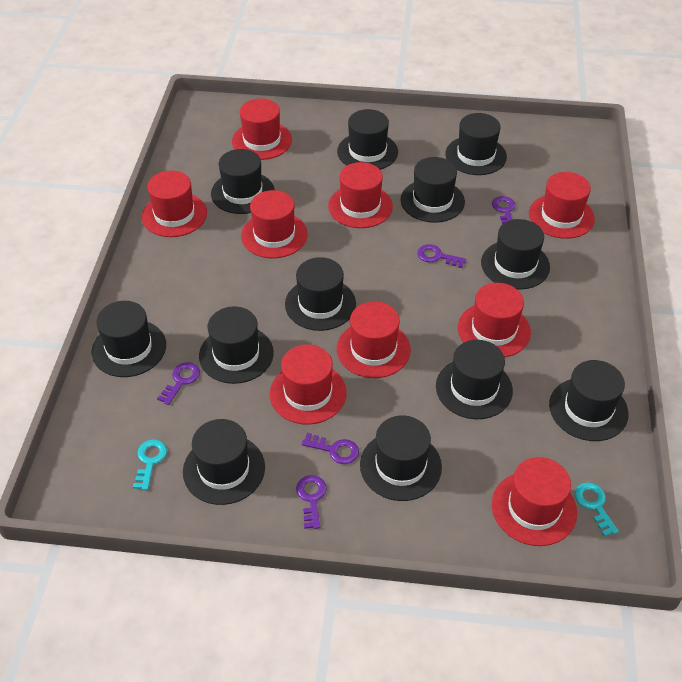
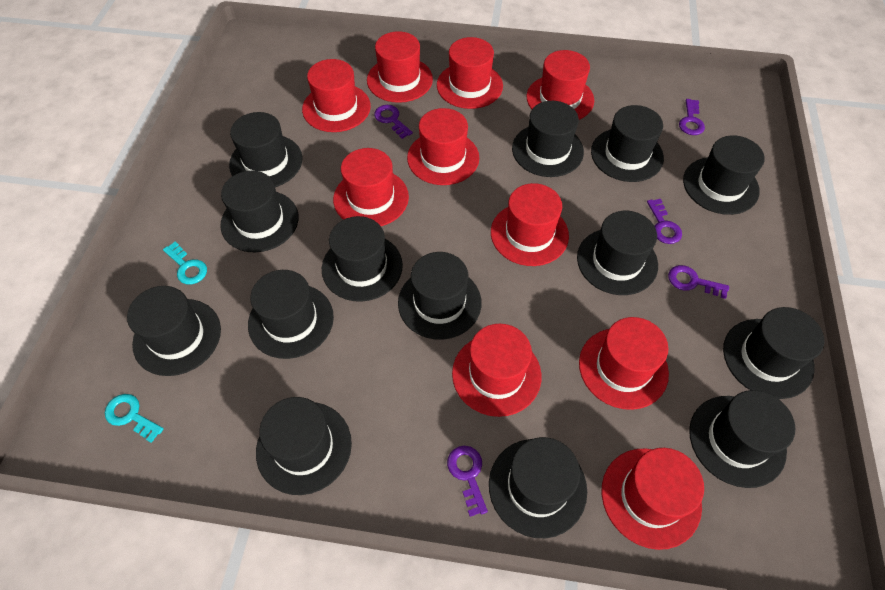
black hat: [92,301,166,377] [183,419,265,505] [199,306,274,384] [211,149,275,214] [285,257,356,331] [337,109,398,170] [360,415,442,501] [401,157,465,223] [436,340,513,419] [445,113,507,175] [481,219,550,290] [549,360,629,441] = 12 -> [127,286,221,376] [220,171,299,253] [229,112,302,187] [248,270,334,359] [256,397,352,495] [322,216,403,302] [398,252,482,340] [489,437,587,538] [512,101,584,177] [577,211,658,295] [591,105,664,182] [683,135,765,215] [689,390,795,488] [723,307,824,399] = 14
red hat: [142,171,207,237] [232,99,292,160] [241,190,308,258] [270,344,347,424] [328,162,393,228] [337,302,411,378] [458,283,531,357] [492,457,577,546] [529,172,595,239] = 9 -> [302,59,371,132] [333,148,409,226] [367,31,433,103] [407,108,479,185] [437,37,503,109] [452,324,542,417] [491,183,569,266] [527,50,594,120] [579,317,669,410] [602,448,704,550] = 10

